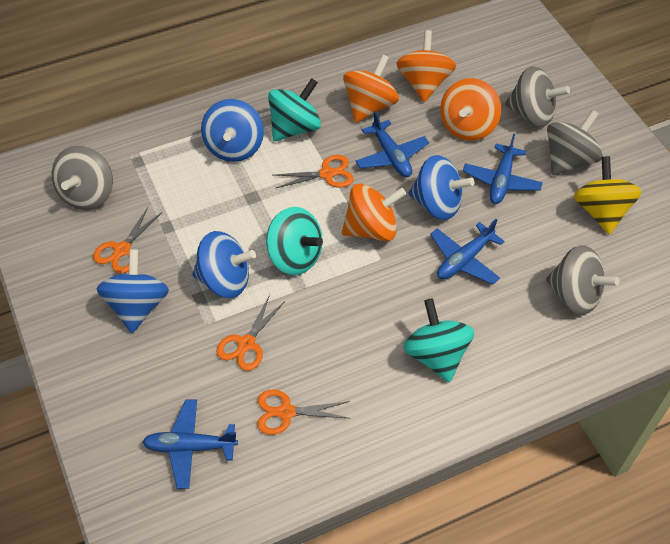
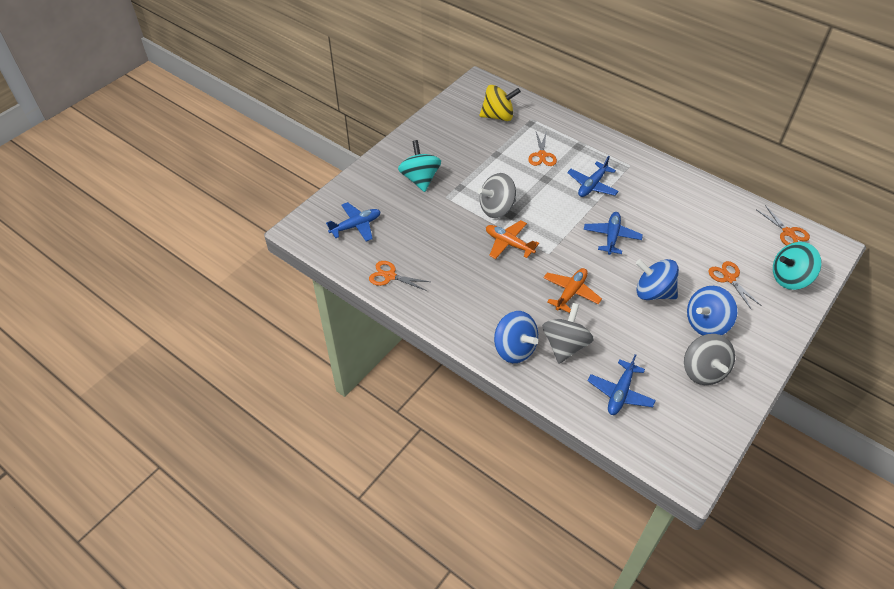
blue spinning top: [97,249,169,333] [192,231,256,298] [201,99,264,162] [409,155,474,220] = 4 -> [494,311,538,363] [636,259,679,300] [687,286,737,335] = 3
grey spinning top: [52,146,113,210] [505,66,570,127] [546,245,620,315] [547,109,603,175] = 4 -> [478,173,516,218] [542,303,594,364] [684,334,735,385] = 3
orange plane: none = 0 -> [486,220,539,259] [543,268,602,313] = 2
orange spinning top: [342,184,406,241] [343,54,399,122] [396,30,456,102] [440,78,501,141] = 4 -> none = 0
turquoise spinning top: [266,207,323,275] [268,78,321,141] [403,298,474,383] = 3 -> [398,140,441,192] [773,242,822,290] = 2

